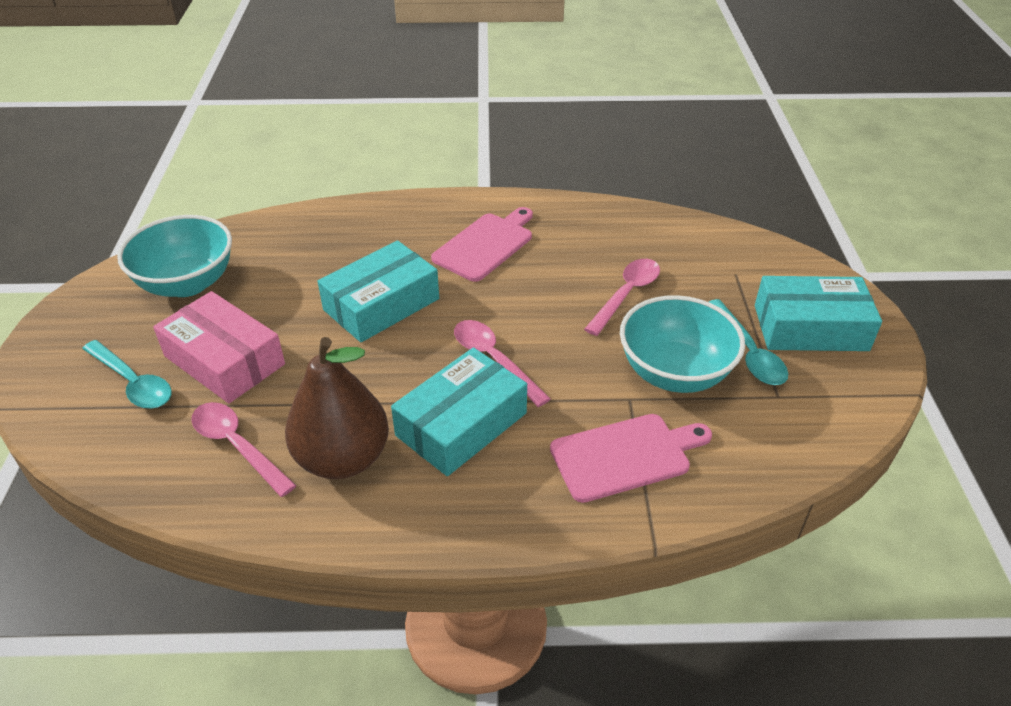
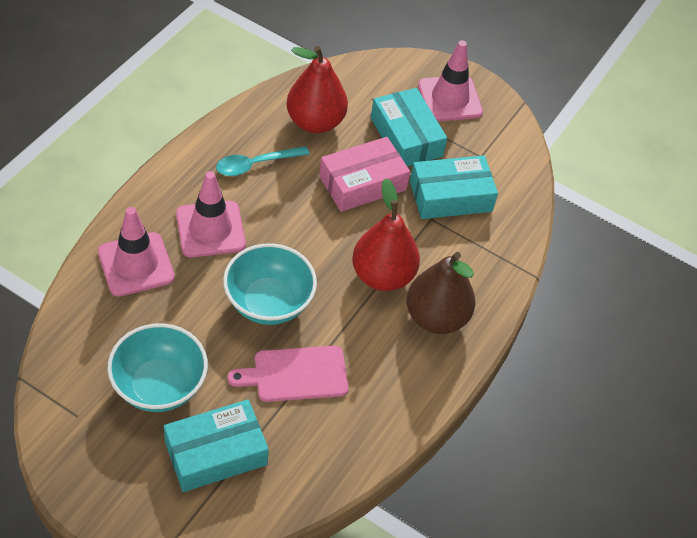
pink cutting board: [431,207,533,282] [550,414,712,503] = 2 -> [227,346,348,402] = 1
pink spoon: [191,402,297,497] [454,320,551,407] [584,259,660,336] = 3 -> none = 0
pink traffic cone: none = 0 -> [98,207,175,297] [176,171,246,257] [418,40,483,122] = 3
red pear: none = 0 -> [286,46,348,133] [352,179,420,291] = 2
turquoise spoon: [82,340,172,409] [709,299,788,385] = 2 -> [216,146,310,176] = 1

